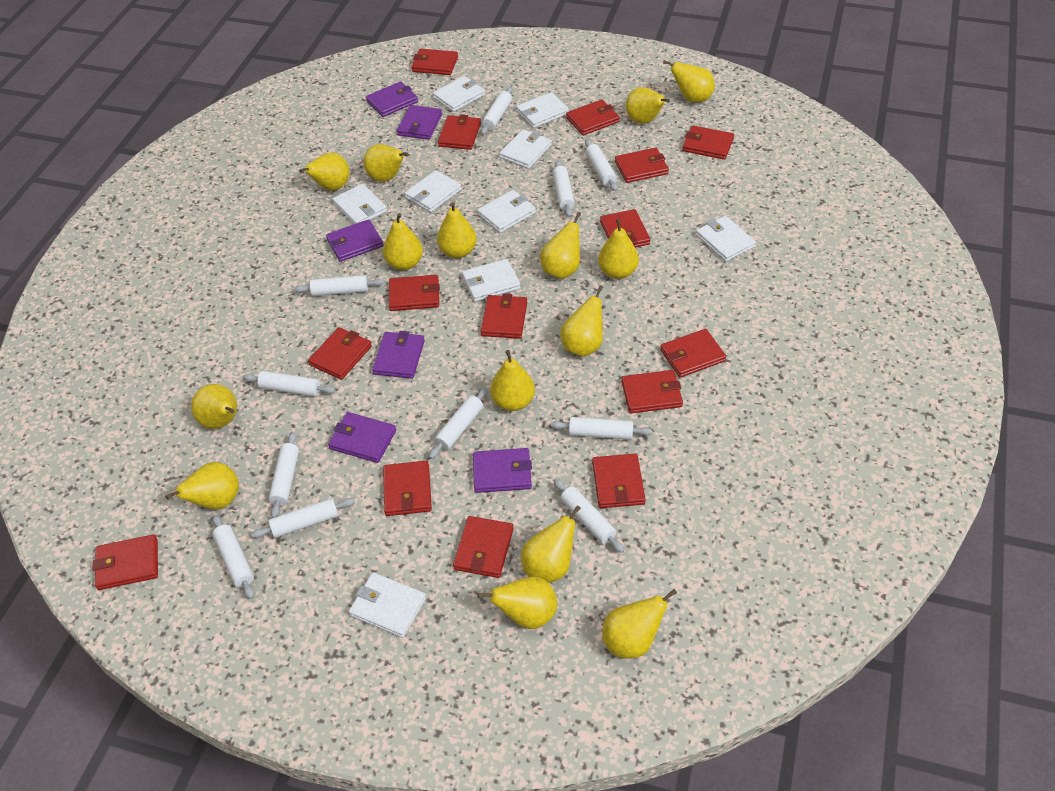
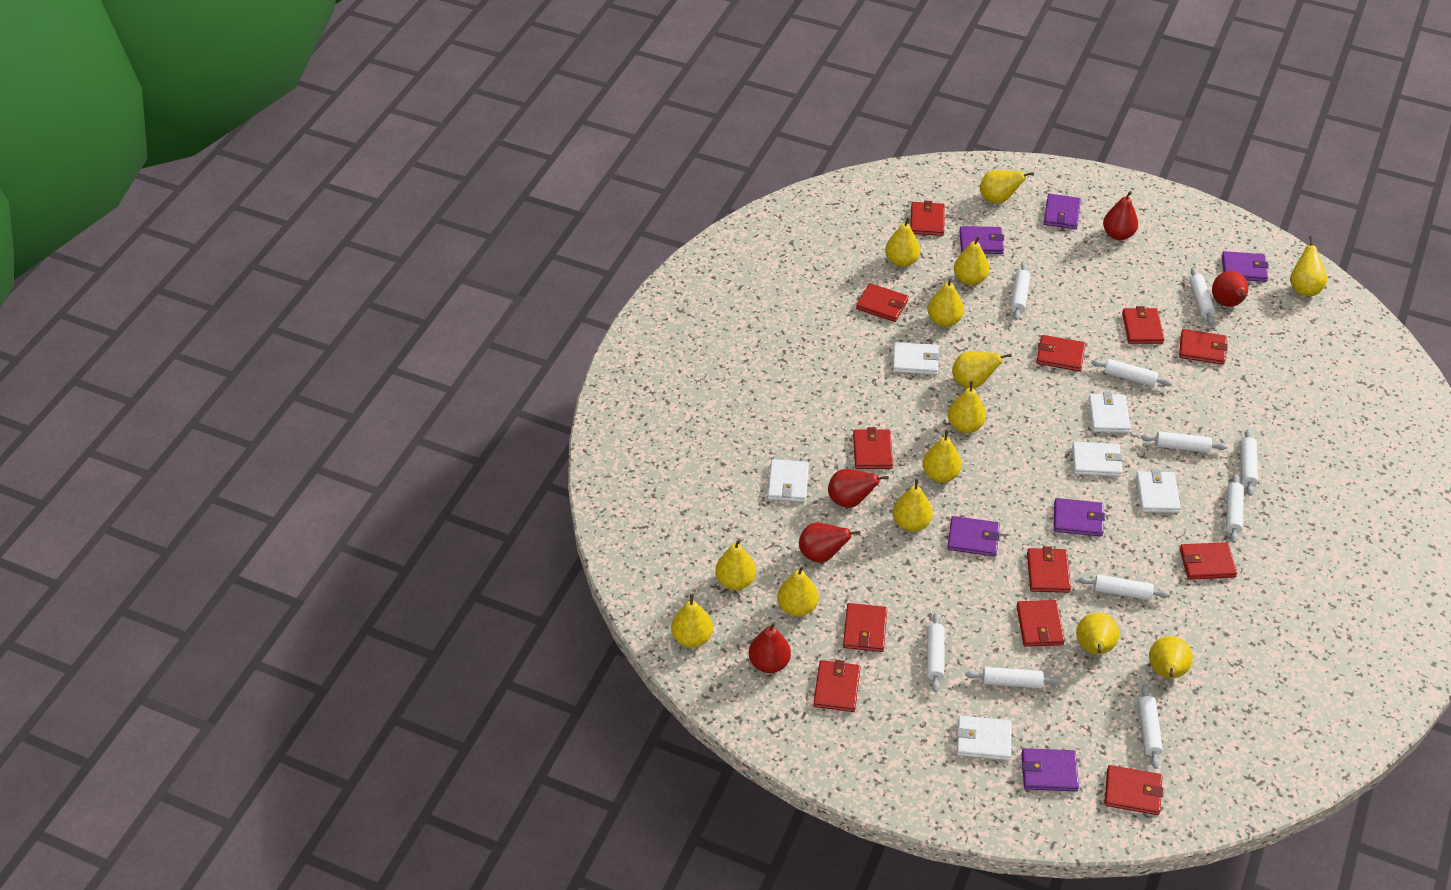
red pear: none = 0 -> [749,622,791,673] [799,523,861,563] [828,469,889,508] [1103,191,1138,240] [1212,271,1248,307] = 5
red wallet: [93,534,158,590] [308,327,372,380] [383,461,432,516] [389,275,440,311] [411,48,458,75] [438,114,481,150] [453,516,514,578] [481,293,527,339] [566,99,620,135] [592,454,645,508] [600,209,650,248] [615,148,669,183] [621,370,683,413] [660,329,726,378] [682,125,734,160] = 15 -> [813,660,861,712] [843,603,887,652] [853,427,893,469] [856,283,909,322] [910,201,945,236] [1017,600,1065,647] [1027,546,1071,593] [1036,335,1086,371] [1104,765,1164,815] [1122,306,1164,344] [1179,329,1228,365] [1180,542,1237,580] = 12
white rolling pin: [212,515,254,599] [243,371,335,397] [251,498,355,538] [268,432,299,518] [294,275,384,296] [429,388,488,459] [481,87,513,135] [551,417,652,440] [553,160,575,217] [554,479,624,553] [585,140,617,191] = 11 -> [927,612,945,692] [966,667,1061,688] [1011,264,1030,320] [1078,575,1170,600] [1091,359,1172,387] [1138,684,1163,769] [1141,431,1227,453] [1189,267,1215,325] [1226,474,1244,543] [1240,429,1258,496] = 10
white wallet: [332,184,387,224] [349,572,426,638] [405,170,462,212] [433,76,485,112] [462,259,521,302] [477,190,536,233] [499,129,552,169] [516,92,569,128] [696,216,756,262] = 9 -> [768,459,809,502] [893,342,940,375] [957,716,1012,761] [1072,442,1123,477] [1088,392,1131,433] [1136,469,1181,513] = 6
yellow pear: [165,462,239,510] [191,384,237,429] [299,153,350,191] [364,144,409,182] [383,213,423,270] [437,202,477,258] [477,576,557,629] [490,350,535,411] [521,505,581,583] [540,212,581,279] [560,285,603,357] [598,219,639,279] [602,589,677,659] [626,87,670,124] [663,60,715,102] = 15 -> [671,593,713,648] [715,539,756,590] [777,566,819,617] [885,217,920,267] [893,478,933,532] [922,430,962,483] [928,278,964,327] [948,380,986,433] [952,352,1012,388] [954,235,989,285] [980,170,1034,204] [1076,613,1119,654] [1149,636,1193,678] [1290,236,1327,296] = 14

